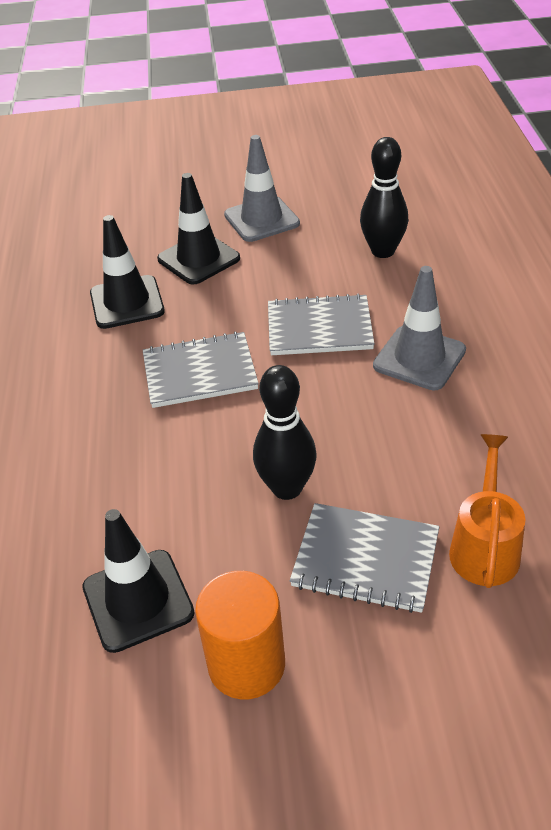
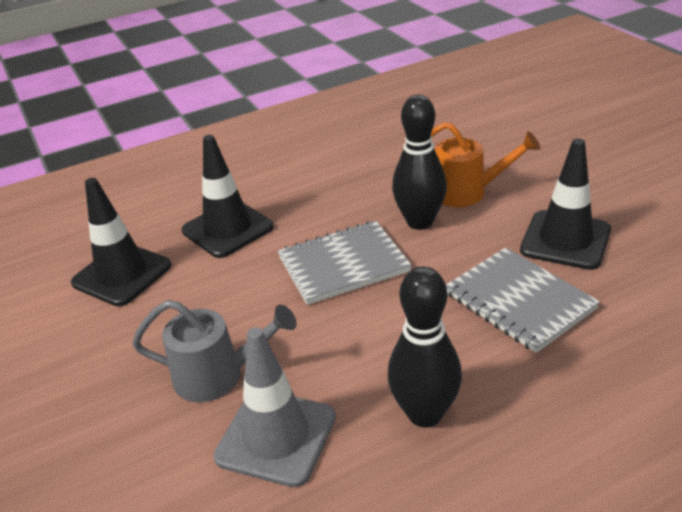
grey notebook: [143,331,259,408] [268,293,375,355] [290,503,439,613] = 3 -> [278,221,412,305] [446,247,600,353] = 2
grey traffic cone: [224,135,300,242] [373,266,466,391] = 2 -> [214,327,336,487] = 1
grey watering can: none = 0 -> [132,300,297,402] = 1
orange cylinder: [195,571,285,700] = 1 -> none = 0

